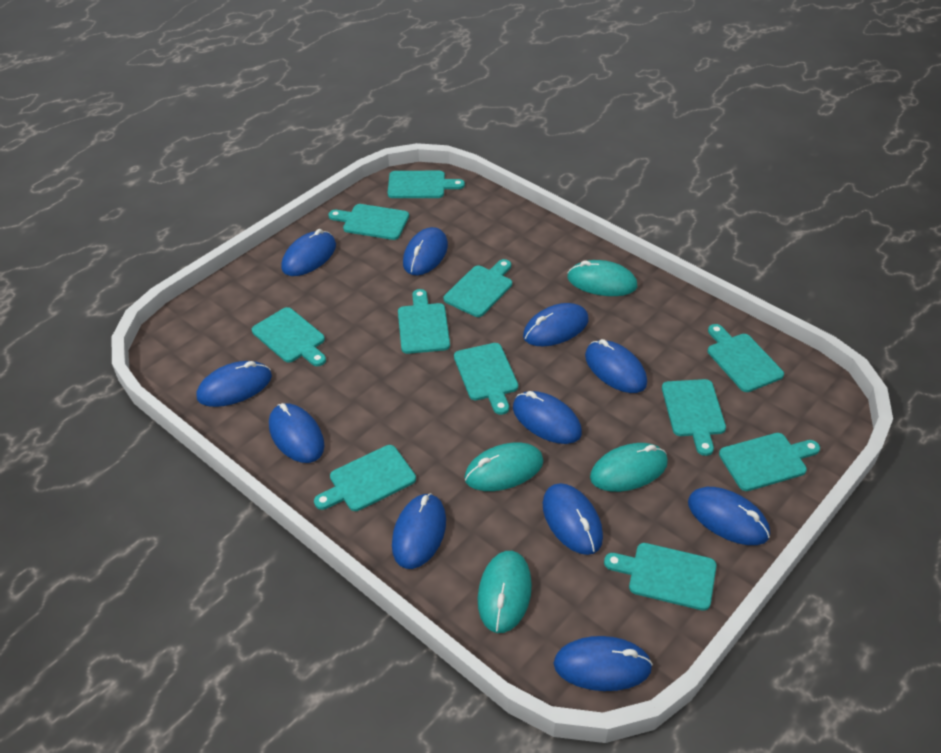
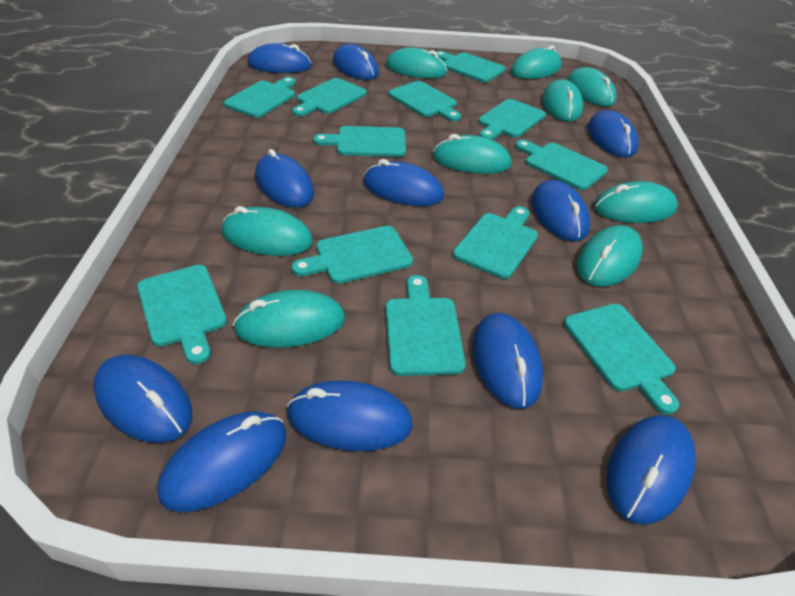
turquoise cutting board: [252,307,326,366] [314,445,416,511] [328,204,409,240] [388,171,465,198] [398,289,450,354] [444,259,512,317] [454,343,518,415] [604,543,717,611] [662,379,726,456] [708,324,784,392] [719,433,820,491] = 11 -> [137,265,227,364] [224,77,296,118] [292,78,366,116] [292,226,413,284] [313,126,406,157] [386,275,466,376] [388,81,461,121] [436,51,506,82] [453,206,538,279] [478,99,546,140] [515,140,608,190] [564,304,679,415] = 12
turquoise mouse: [464,443,544,491] [478,551,532,633] [567,260,638,296] [590,443,668,492] = 4 -> [222,206,313,256] [233,290,345,348] [386,47,447,78] [433,134,511,174] [511,45,562,79] [542,79,583,122] [567,67,617,107] [577,225,643,287] [594,181,678,223] = 9

